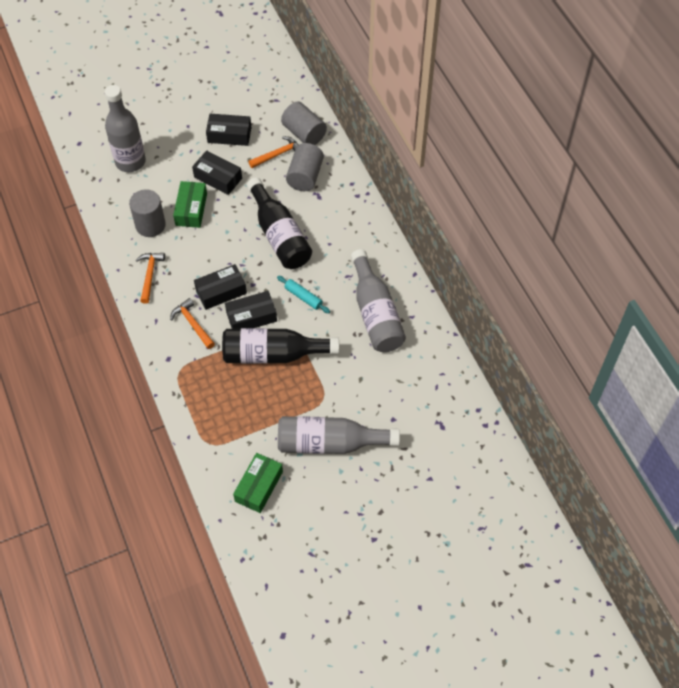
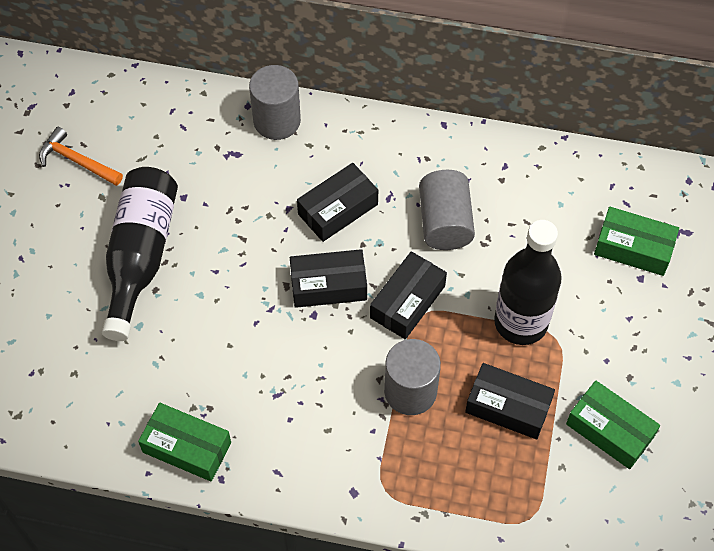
green box: [173,181,207,228] [233,453,283,513] = 2 -> [138,403,231,481] [566,381,660,469] [594,207,679,276] = 3
grey bottle: [105,85,146,172] [278,416,400,454] [351,249,406,352] = 3 -> none = 0
orange hammer: [136,253,165,304] [170,298,215,349] [248,136,298,168] = 3 -> [39,127,123,186] = 1
turquoise rolling pin: [277,276,330,313] = 1 -> none = 0

